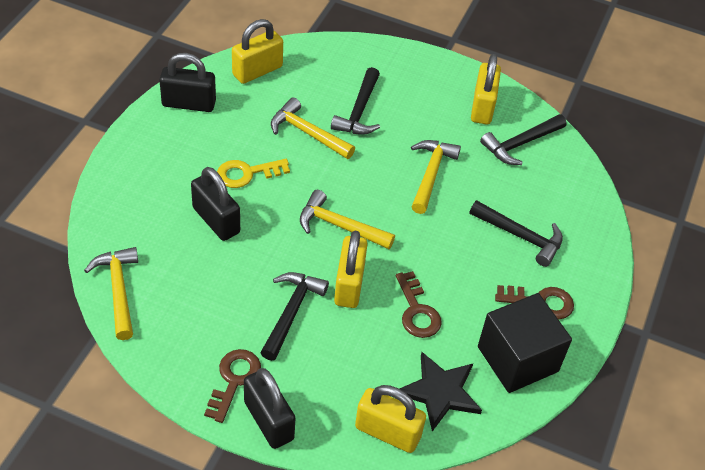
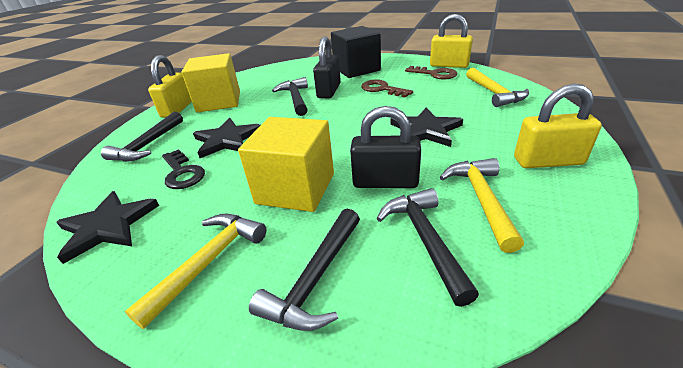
black key: none = 0 -> [162,149,205,189] = 1
black padlock: [159,53,216,112] [191,167,240,241] [244,368,296,449] = 3 -> [313,37,341,98] [350,106,421,188] = 2
black star: [400,352,482,432] = 1 -> [56,191,159,264] [193,118,260,158] [390,107,463,147] = 3
brown key: [204,349,261,423] [396,271,442,338] [495,285,574,320] = 3 -> [361,80,413,98] [405,66,457,79] = 2
yellow cube: none = 0 -> [181,53,240,113] [238,117,334,212] = 2
yellow hammer: [84,247,138,340] [271,98,355,159] [300,190,395,249] [411,140,461,214] = 4 -> [125,214,267,329] [440,158,524,253] [466,68,529,107] = 3
yellow key: [217,159,290,188] = 1 -> none = 0
yellow padlock: [232,19,283,84] [334,231,367,308] [355,385,426,453] [471,54,501,125] = 4 -> [148,55,192,118] [430,14,473,68] [514,84,602,168] = 3

